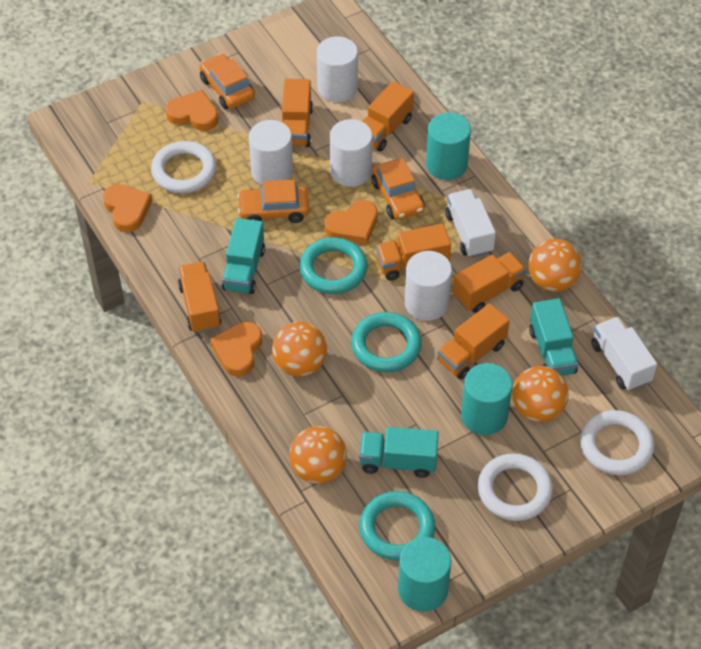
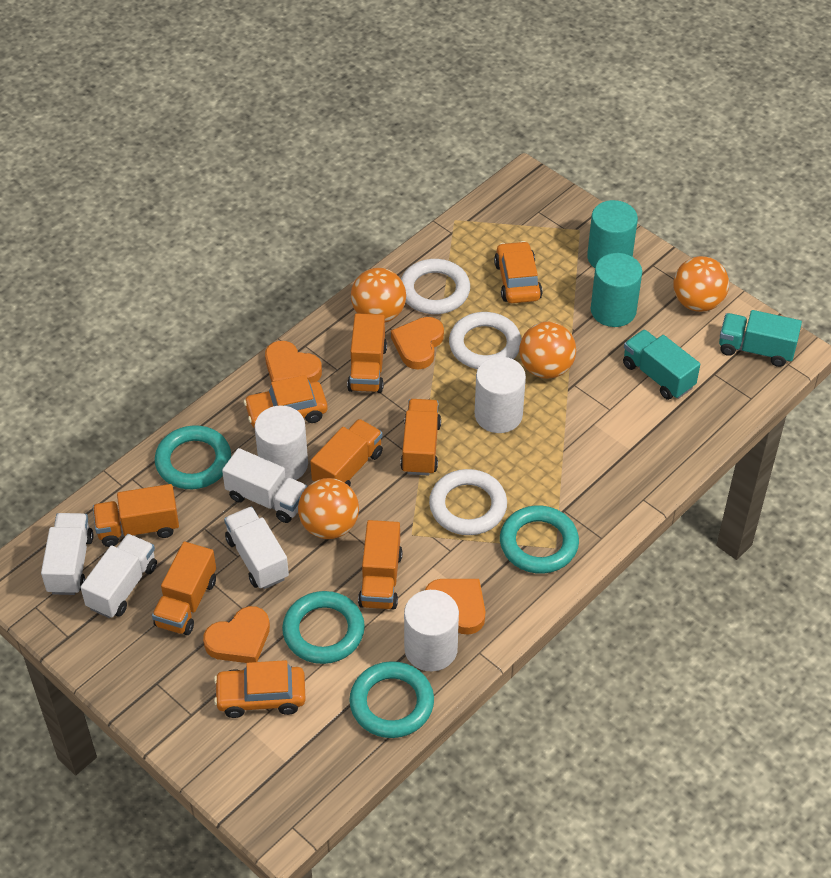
turquoise cylinder: [398,537,451,612] [426,113,471,180] [461,363,513,435] = 3 -> [587,200,638,268] [591,253,642,327] = 2
turquoise ring: [300,237,368,294] [351,312,422,372] [359,491,436,561] = 3 -> [155,425,231,489] [282,591,365,664] [349,661,434,738] [500,505,579,574] = 4
turquoise truck: [222,218,265,294] [359,427,439,478] [529,298,578,376] = 3 -> [623,330,700,400] [719,310,802,367] = 2
white cylinder: [249,120,293,185] [317,36,358,102] [329,119,372,187] [405,251,452,321] = 4 -> [255,405,308,480] [404,590,459,671] [475,357,526,433] = 3
white truck: [445,189,496,258] [591,317,657,391] = 2 -> [41,513,93,595] [80,534,157,618] [222,448,307,523] [224,506,289,589] = 4

